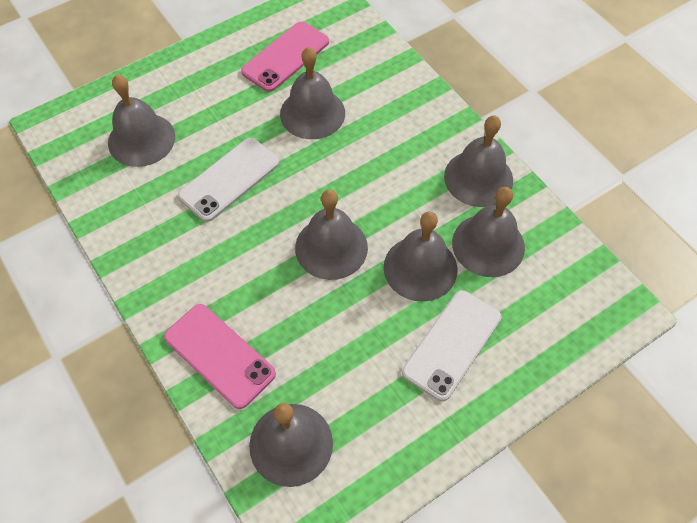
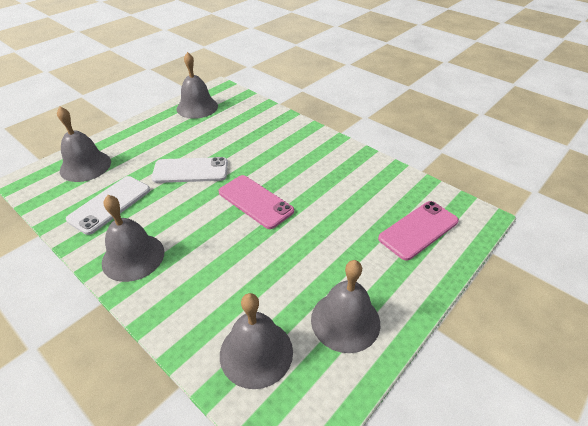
grey bell: [108,75,175,167] [249,403,333,487] [280,47,345,139] [295,190,368,280] [384,212,457,302] [444,115,513,207] [452,187,525,277] = 7 -> [57,107,111,182] [102,195,164,282] [176,52,218,119] [220,293,293,389] [311,260,380,353] = 5

